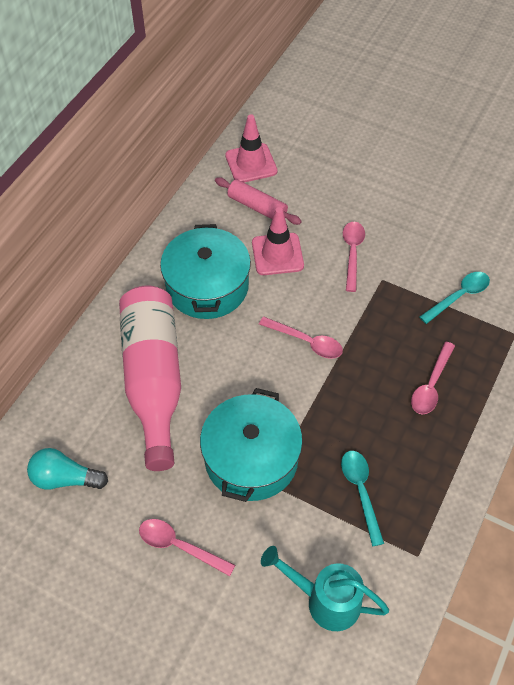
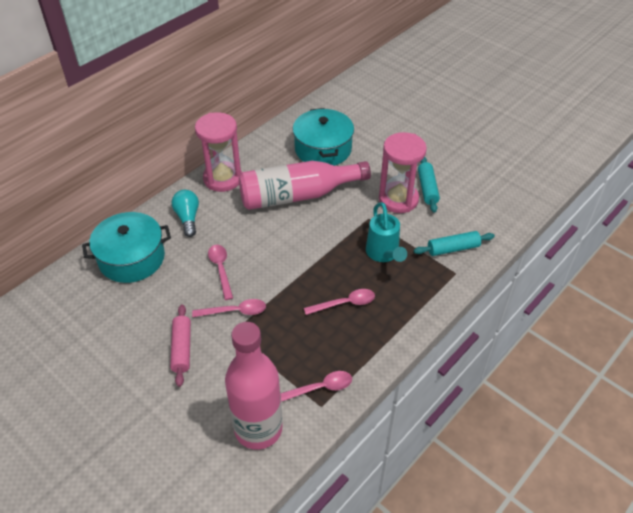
pink bottle: [119,286,181,471] = 1 -> [225,322,283,450] [239,161,371,210] = 2
pink hourglass: none = 0 -> [195,112,242,192] [379,132,427,213] = 2
pink traffic cone: [225,114,277,182] [252,207,304,275] = 2 -> none = 0
turquoise rolling pin: none = 0 -> [414,231,495,256] [418,157,440,212] = 2
turquoise spoon: [341,451,384,546] [420,272,490,324] = 2 -> none = 0

